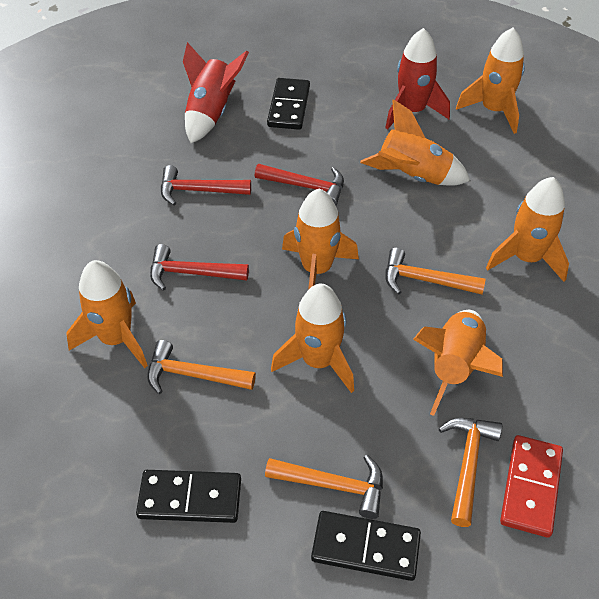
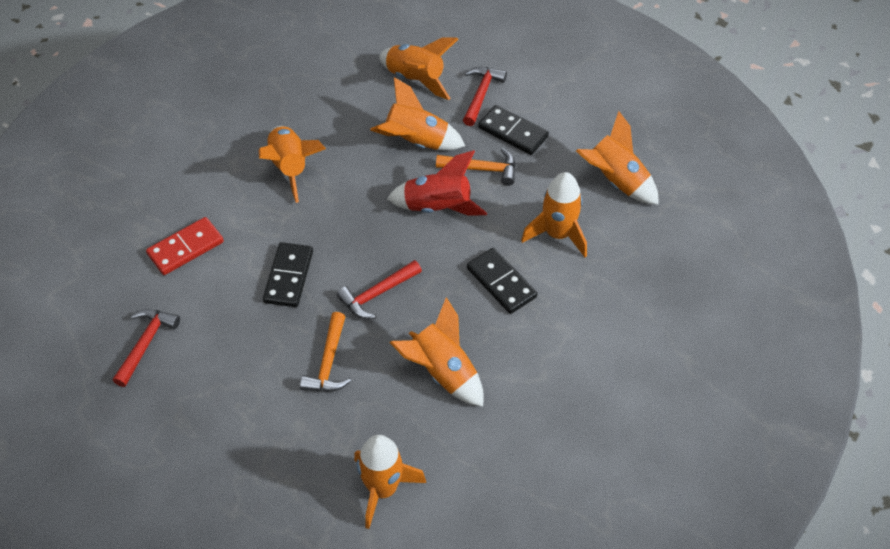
orange hammer: [147,340,256,394] [265,455,383,519] [385,247,486,295] [439,418,502,527] = 4 -> [300,312,351,392] [436,148,516,186] = 2
red rocket: [183,42,249,143] [385,28,450,129] = 2 -> [387,150,487,216] = 1

